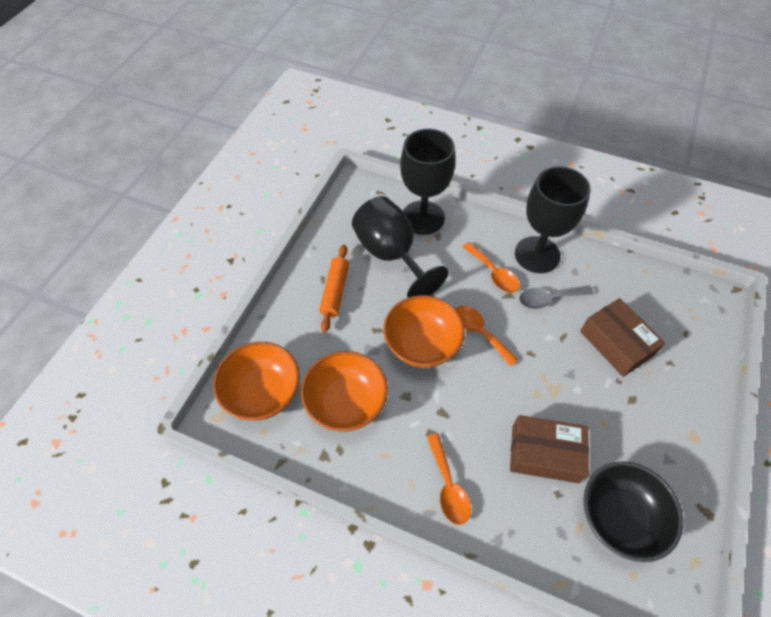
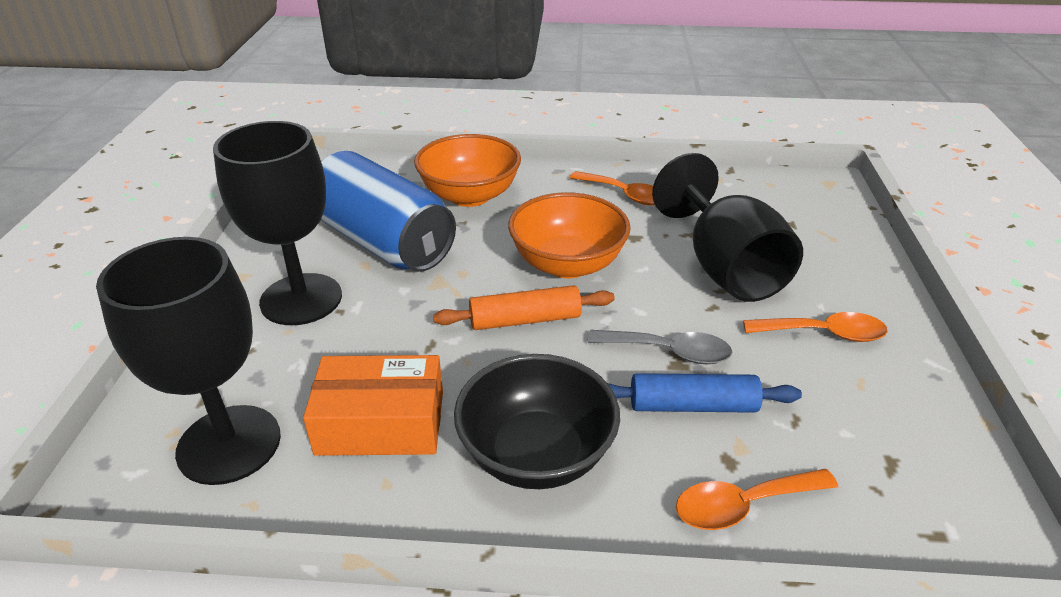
blue can: none = 0 -> [321,151,456,272] = 1
blue rolling pin: none = 0 -> [608,373,802,413] = 1
brown box: [510,415,589,483] [580,298,665,377] = 2 -> none = 0
orange bowl: [213,342,300,420] [301,351,388,432] [383,295,465,368] = 3 -> [414,134,521,207] [508,193,631,278] = 2
orange box: none = 0 -> [303,355,443,456] = 1

